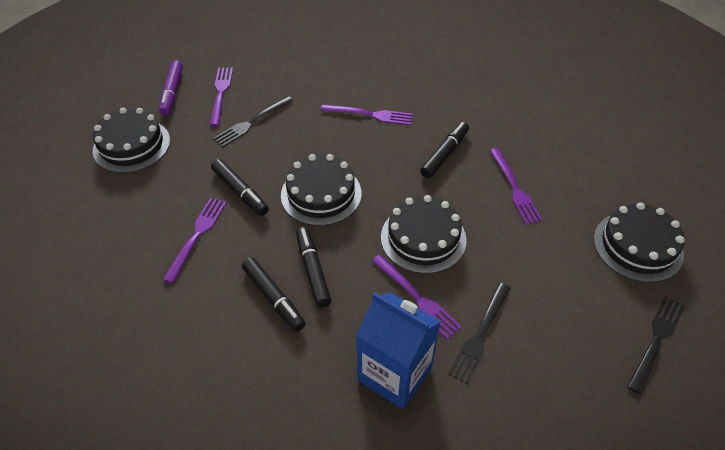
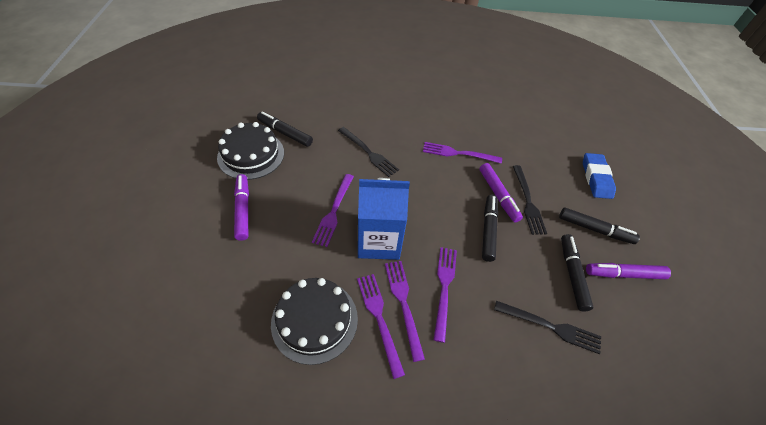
black cake: [93,108,170,173] [281,154,362,226] [381,195,467,274] [594,202,685,283] = 4 -> [217,122,284,180] [271,278,358,365] = 2
blue eraser: none = 0 -> [583,153,616,199] = 1
purple marker: [159,60,183,116] = 1 -> [234,174,249,241] [479,163,523,222] [586,263,671,279] = 3

